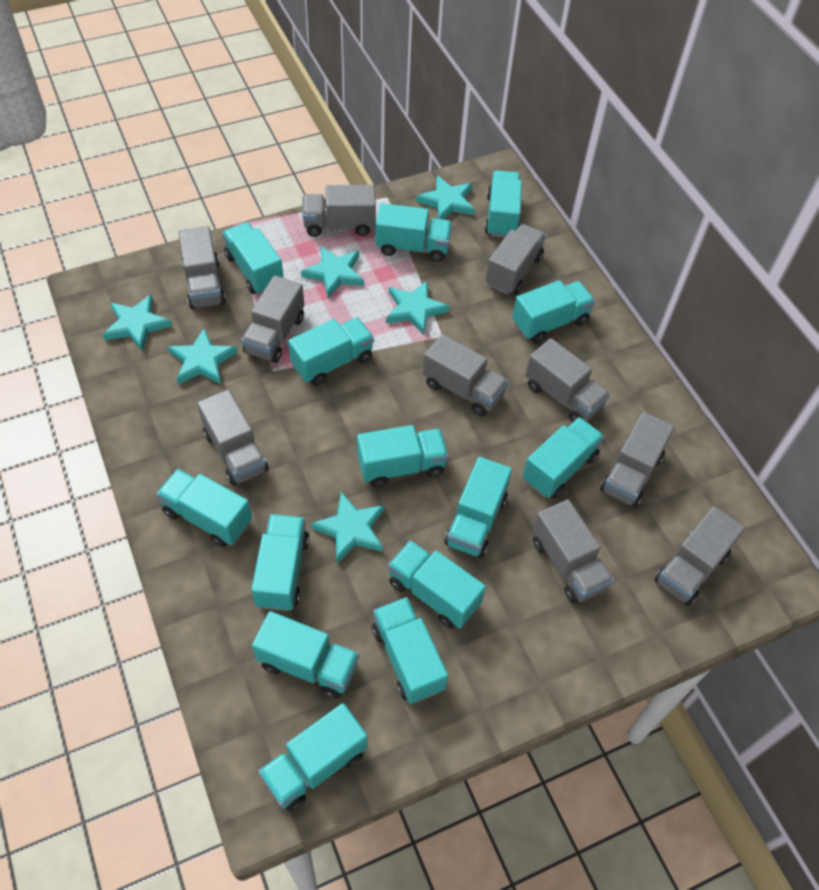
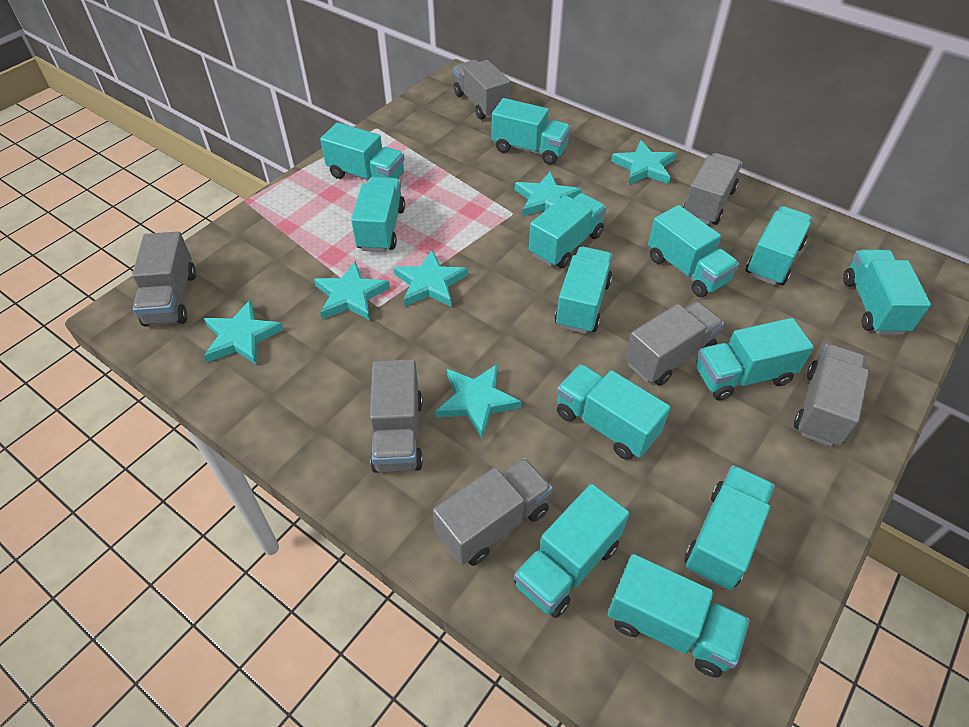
grey truck: [178,226,226,309] [197,389,269,486] [241,275,304,363] [302,185,376,237] [423,334,509,417] [486,224,546,294] [525,338,610,422] [533,500,614,603] [600,412,675,507] [654,506,745,606] = 10 -> [132,232,196,327] [370,359,423,473] [433,458,552,566] [454,60,511,119] [625,301,724,386] [683,153,742,225] [794,344,869,447] = 7
turquoise truck: [156,469,252,547] [222,222,283,294] [251,514,309,611] [252,611,359,699] [258,703,368,812] [288,317,374,386] [357,425,449,487] [372,597,448,704] [376,203,452,262] [388,540,486,629] [445,457,512,558] [485,170,522,238] [512,280,595,343] [523,417,604,499] = 14 -> [320,122,404,180] [351,177,405,252] [492,98,571,164] [514,484,630,618] [529,193,607,268] [555,247,613,334] [557,364,671,460] [608,554,750,678] [648,205,739,297] [684,465,775,590] [696,318,814,401] [746,206,813,285] [843,250,931,335] = 13

